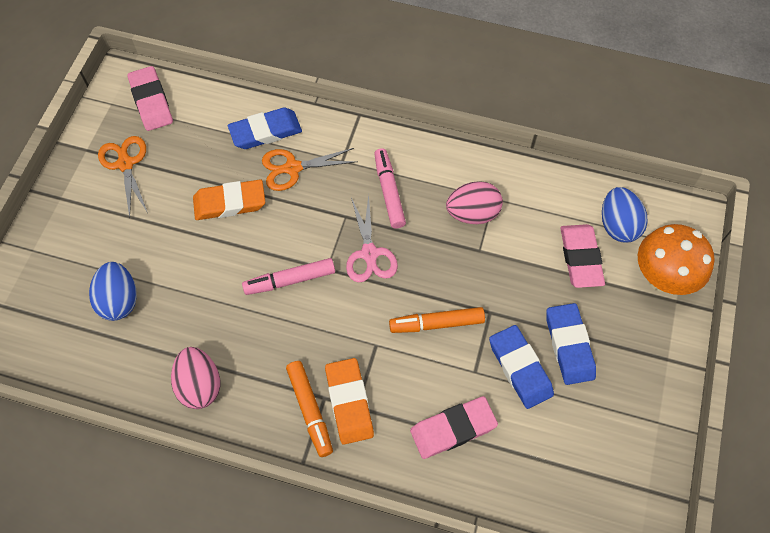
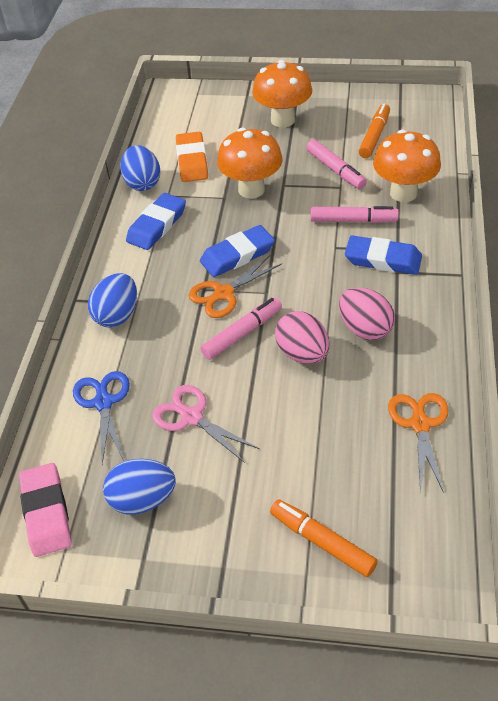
blue egg: [89,262,137,321] [602,187,648,243] = 2 -> [88,273,137,327] [103,459,176,514] [120,145,160,191] = 3
blue scissors: none = 0 -> [73,371,130,464] = 1
orange eraser: [193,180,265,220] [325,358,374,445] = 2 -> [176,132,208,182] = 1
orange mushroom: [638,224,715,295] = 1 -> [217,128,283,198] [252,60,312,128] [373,130,441,202] = 3
pink eraser: [127,66,173,131] [410,396,498,459] [560,224,605,288] = 3 -> [19,463,72,557] = 1
pink marker: [242,258,335,295] [374,148,406,229] = 2 -> [201,297,282,360] [306,139,367,189] [311,206,399,223] = 3

